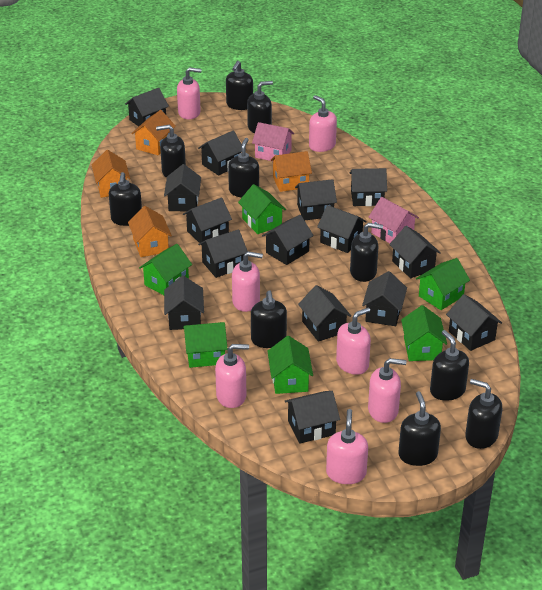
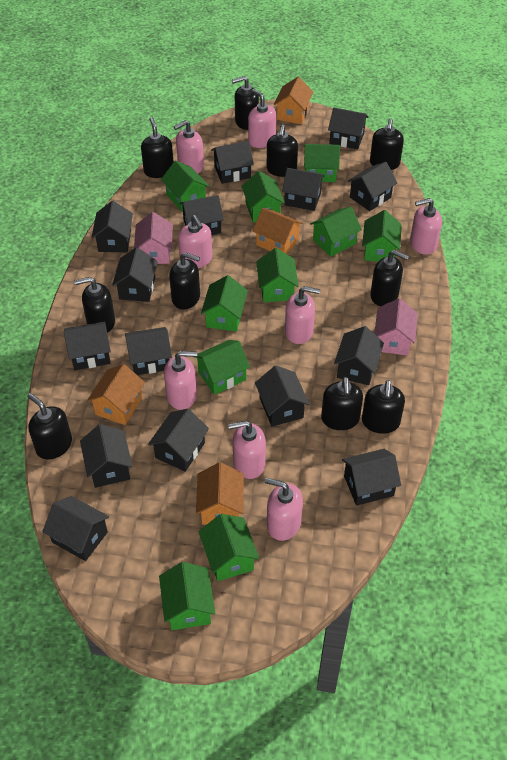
green house: [139,244,192,295] [183,322,228,368] [238,184,286,234] [267,336,313,394] [401,305,447,361] [416,258,470,310] = 6 -> [159,562,215,630] [161,161,209,212] [195,340,250,395] [199,514,259,581] [201,275,248,332] [241,171,285,223] [256,248,299,302] [304,144,340,182] [310,207,362,257] [362,210,402,262] = 10
pink soap dispenser: [177,67,202,119] [215,344,249,408] [232,251,263,312] [309,95,337,152] [326,409,368,484] [336,308,371,375] [368,358,406,423] = 7 -> [164,351,197,410] [174,120,204,173] [178,215,212,268] [228,421,266,479] [248,89,276,148] [265,478,303,541] [285,286,320,344] [410,198,442,255] = 8

